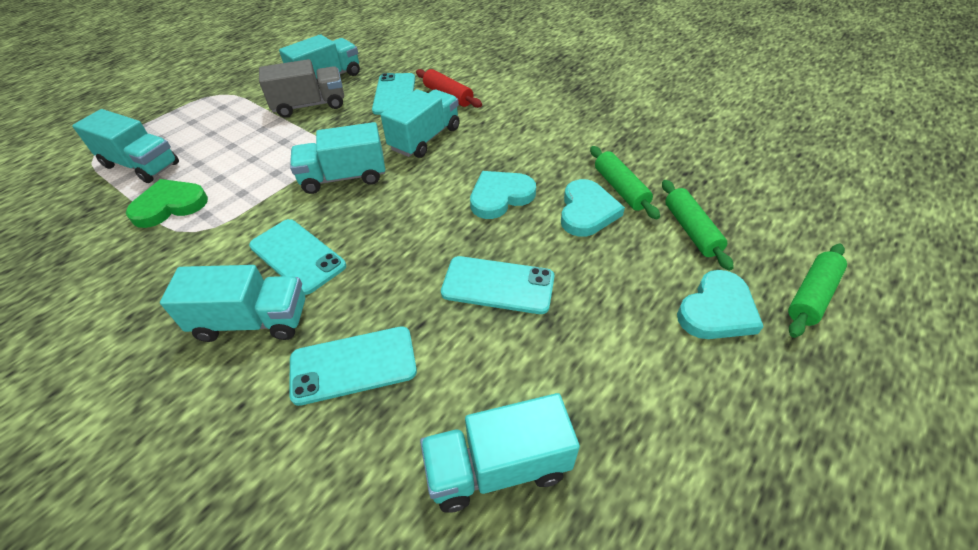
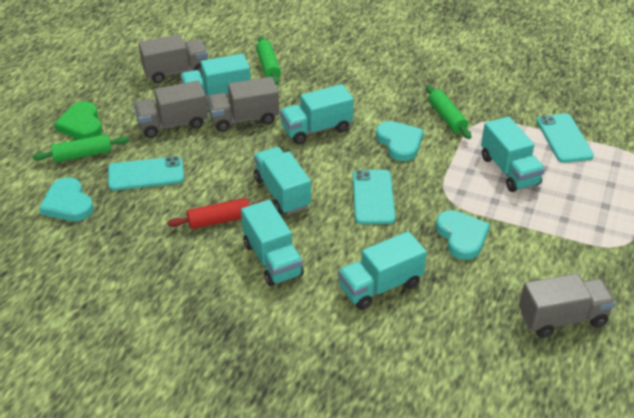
grey truck: [259,59,344,118] = 1 -> [134,81,208,138] [138,34,208,83] [207,77,279,132] [519,273,616,338] = 4
turquoise phone: [249,219,346,295] [289,326,417,406] [372,73,415,115] [441,256,555,314] = 4 -> [108,156,184,191] [353,170,395,224] [537,114,594,163] = 3

